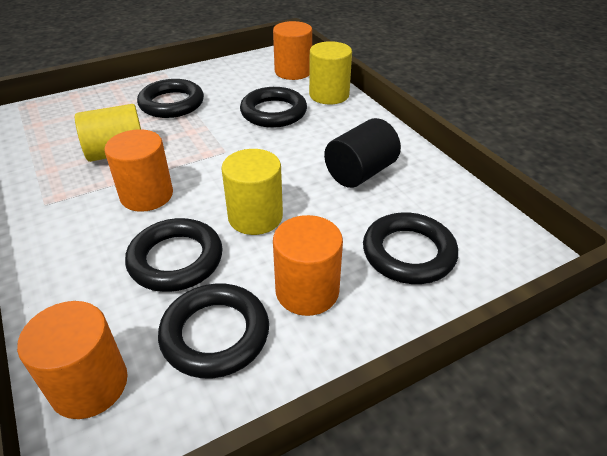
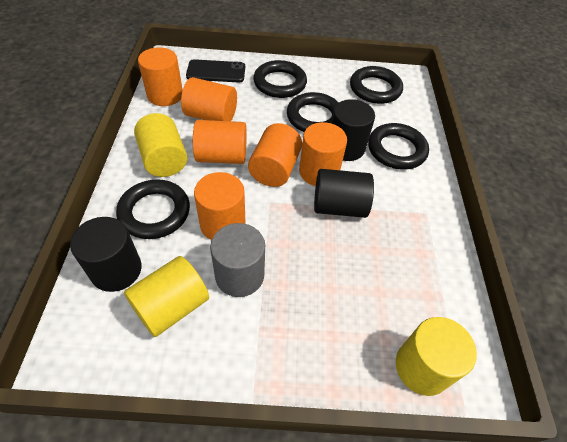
black cylinder: [324,118,401,188] = 1 -> [70,217,142,292] [314,169,374,218] [331,99,375,161] = 3
black phone: none = 0 -> [186,59,245,83] = 1
grey cylinder: none = 0 -> [210,223,265,297] = 1
orange cylinder: [17,301,128,419] [104,129,173,212] [273,21,312,80] [273,215,343,316] = 4 -> [138,47,183,106] [181,77,237,121] [193,120,247,164] [194,172,246,240] [248,123,302,187] [299,122,347,186] = 6

